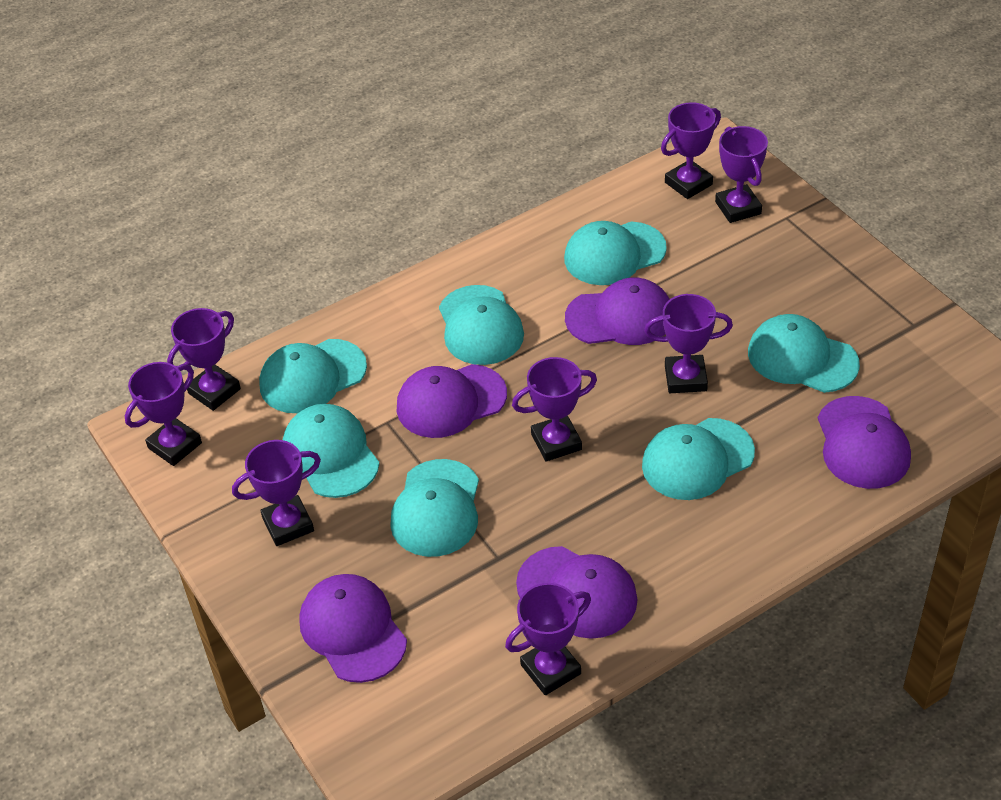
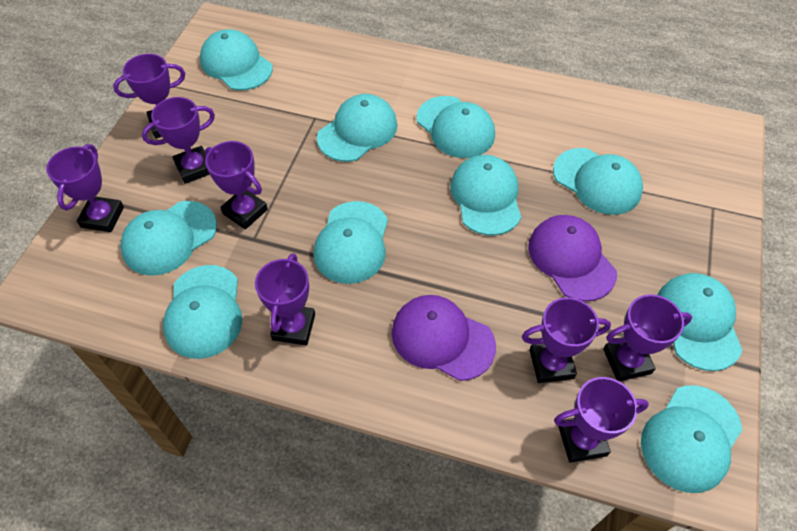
purple cap: [299,574,407,683] [397,364,507,438] [516,546,637,639] [565,277,670,345] [818,396,911,489] = 5 -> [392,295,496,381] [528,215,617,301] = 2
turquoise cap: [259,339,367,413] [283,404,380,498] [390,459,479,557] [439,285,524,365] [564,221,667,285] [642,418,755,500] [748,314,860,393] = 7 -> [120,201,217,276] [163,265,242,359] [200,29,273,91] [313,201,388,284] [317,94,397,162] [417,96,495,158] [450,155,521,236] [553,148,643,215] [641,385,742,493] [657,273,743,371] = 10

